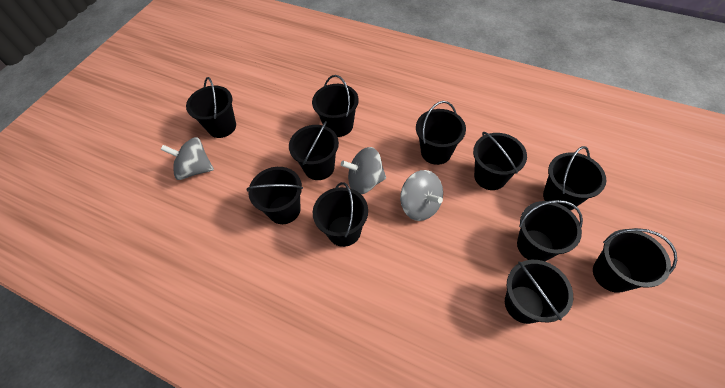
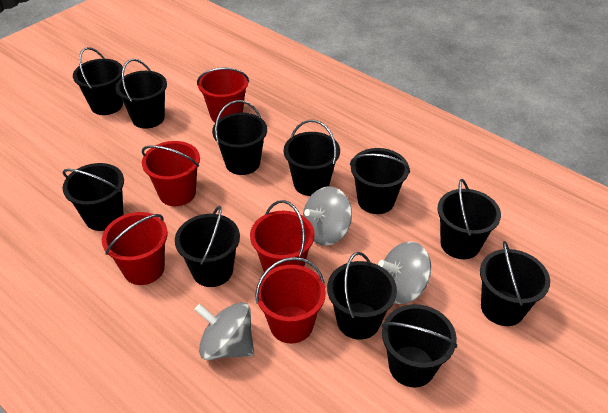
red bucket: none = 0 -> [102,212,168,285] [142,141,200,206] [197,68,249,123] [250,200,315,272] [255,257,326,344] = 5

